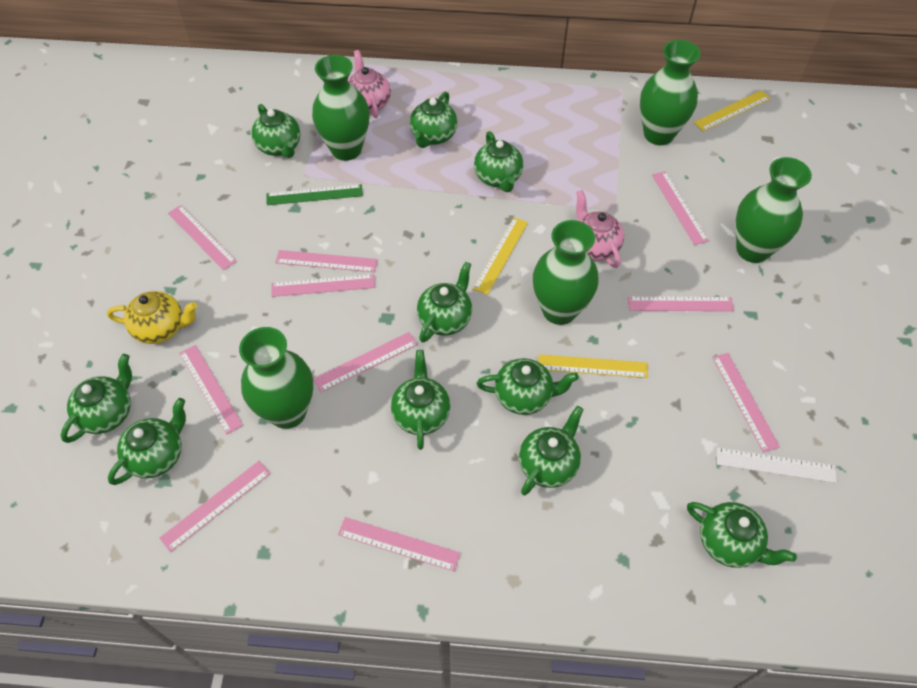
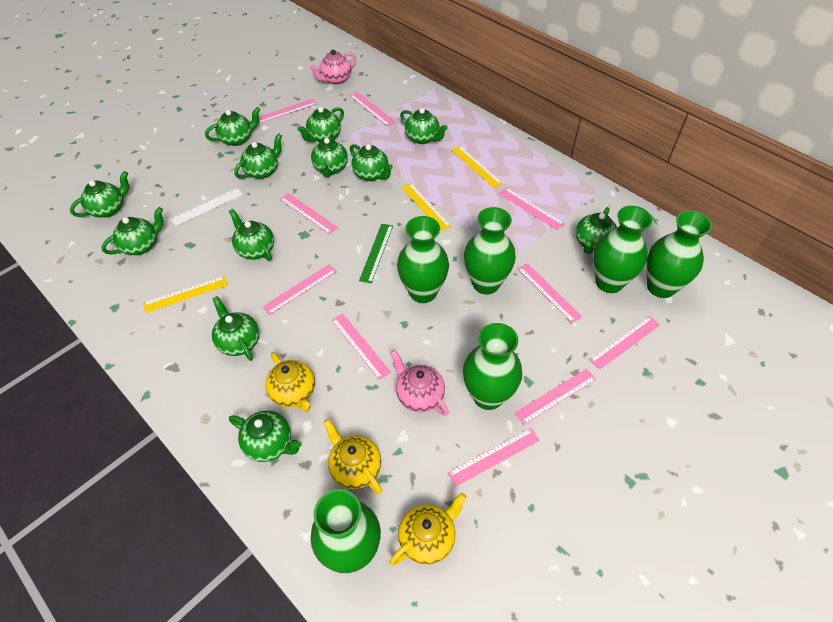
green teapot: [61,354,132,443] [108,398,186,485] [251,104,300,158] [391,350,450,450] [410,92,457,148] [417,262,472,343] [474,131,523,192] [477,358,579,415] [519,406,584,496] [687,502,797,568] = 10 -> [70,171,129,218] [102,207,164,255] [205,107,260,146] [212,296,259,361] [229,209,274,261] [229,411,302,462] [234,133,282,179] [297,107,344,142] [311,134,348,177] [350,144,393,181] [400,108,448,144] [576,207,617,254] = 12
green vase: [239,327,313,429] [312,55,370,161] [533,220,599,325] [640,40,701,145] [736,157,812,263] = 5 -> [311,489,381,573] [397,216,449,303] [463,323,522,410] [464,207,516,294] [593,206,653,293] [647,210,712,298] = 6
yellow teapot: [107,291,197,344] = 1 -> [265,352,315,412] [323,419,382,495] [390,493,467,565] = 3

